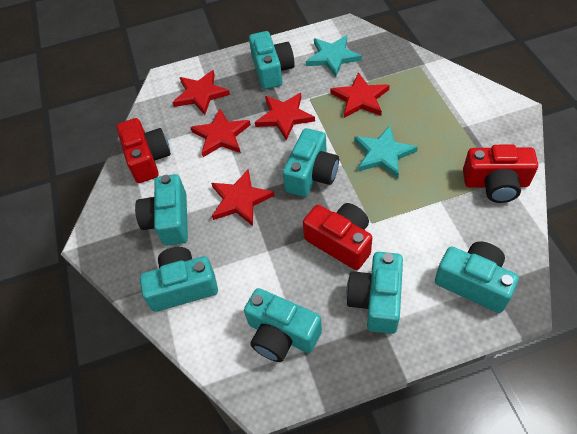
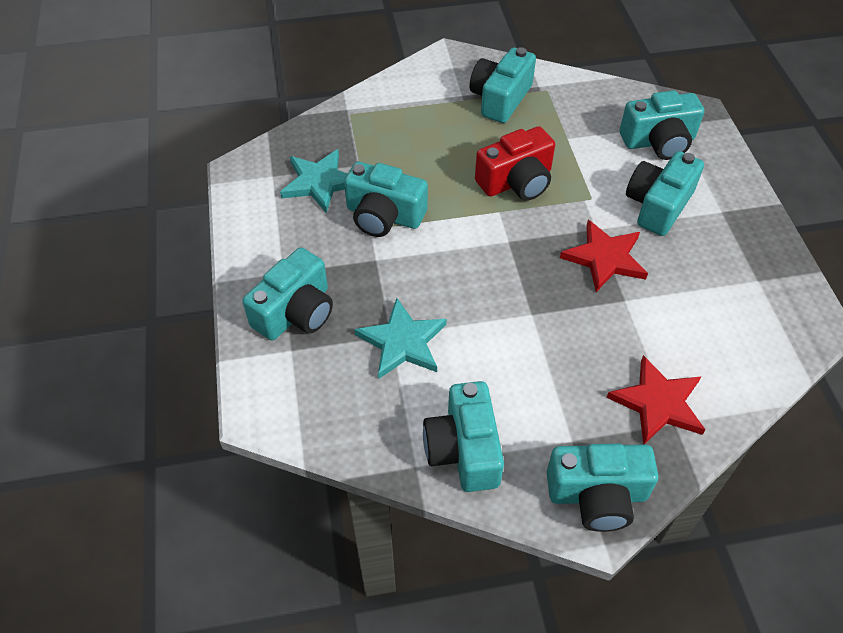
red camera: [117,118,171,183] [303,203,372,270] [463,145,538,203] = 3 -> [475,126,555,201] = 1
red star: [172,70,230,115] [190,108,251,157] [211,169,275,226] [255,93,315,140] [331,72,390,118] = 5 -> [560,220,648,292] [606,355,706,444] = 2

